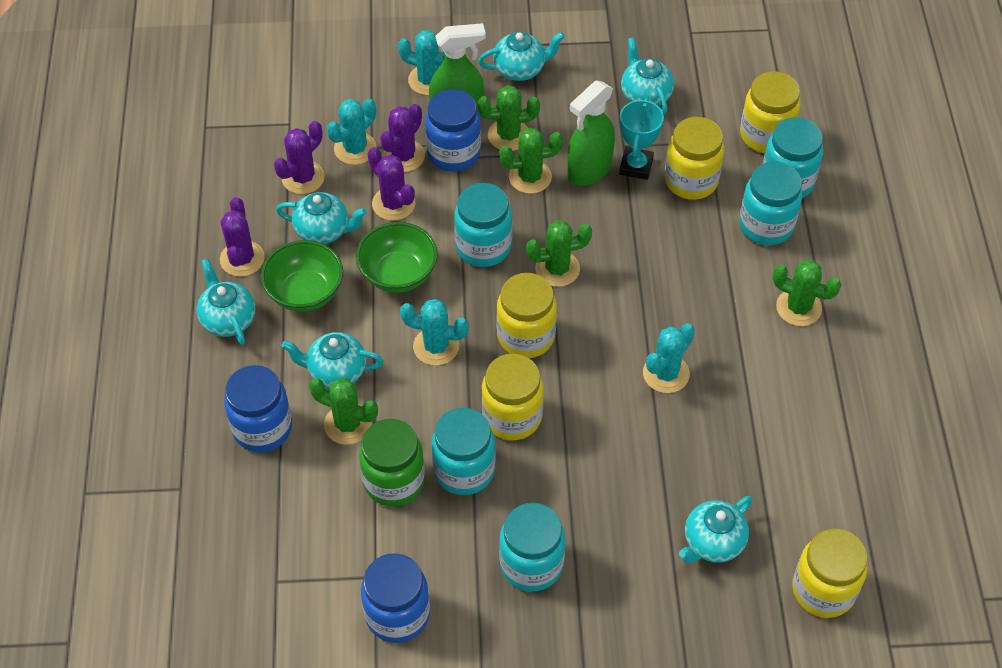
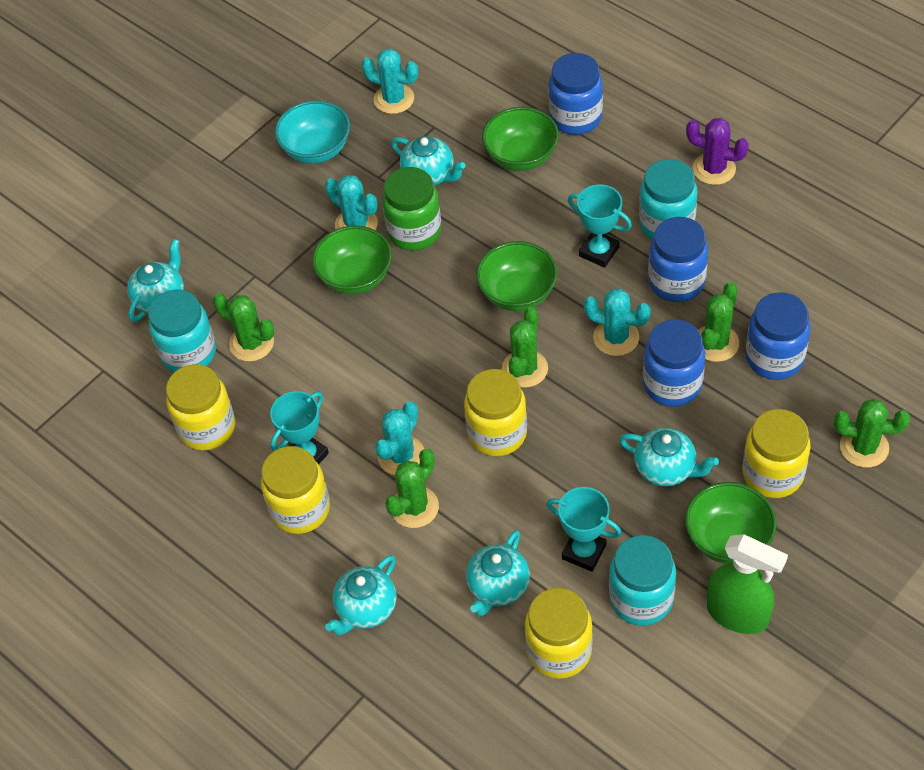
blue jar: [224,365,292,452] [361,553,430,643] [425,89,481,172] = 3 -> [549,53,603,135] [643,319,705,407] [648,217,708,302] [745,292,811,380] = 4
green bowl: [261,240,343,312] [356,222,438,293] = 2 -> [312,226,392,294] [476,241,558,311] [482,107,559,171] [685,482,777,564] = 4
green spray bottle: [429,23,486,116] [567,80,615,186] = 2 -> [707,534,788,634] = 1
purple cactus: [220,197,265,277] [274,121,325,194] [368,147,415,221] [380,104,425,172] = 4 -> [686,118,749,185] = 1
turquoise bowl: none = 0 -> [275,100,350,164] = 1
turquoise jar: [431,408,495,495] [454,183,512,267] [499,503,565,592] [739,162,802,245] [763,118,823,198] = 5 -> [148,290,216,372] [609,535,676,626] [639,159,697,239] = 3
turquoise teapot: [197,258,256,345] [276,192,367,244] [282,332,384,388] [478,32,565,81] [621,37,674,115] [679,496,753,563] = 6 -> [127,239,184,322] [325,555,397,635] [391,136,465,186] [466,530,530,616] [619,428,719,486] = 5
turquoise trophy: [619,98,664,180] = 1 -> [270,391,329,464] [547,487,622,572] [568,184,632,268] = 3

